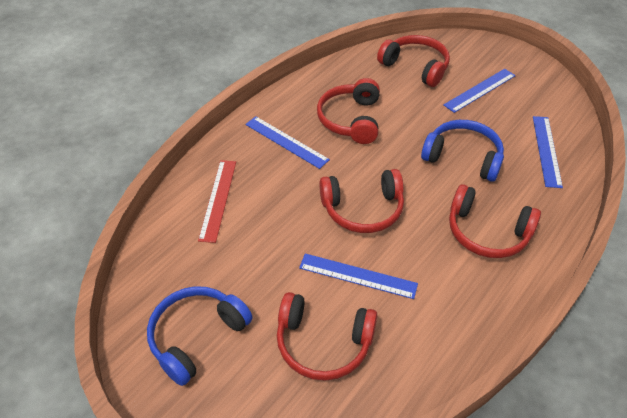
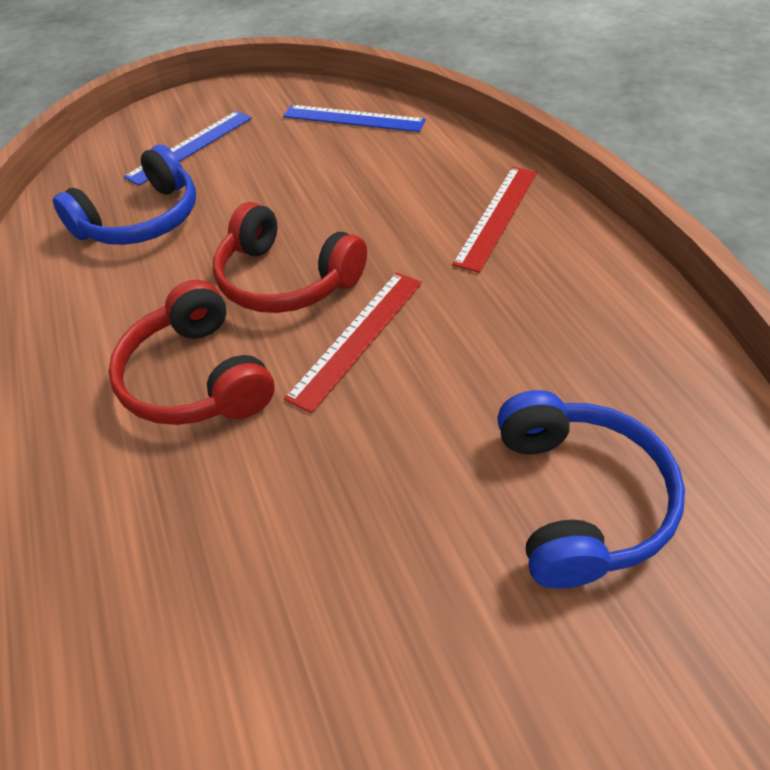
blue ruler: [245,116,330,169] [299,253,418,299] [444,69,516,113] [533,116,563,188] = 4 -> [124,111,252,186] [283,105,426,132] = 2
red headphones: [277,292,377,381] [317,78,380,144] [319,169,404,233] [377,35,450,87] [449,184,541,258] = 5 -> [108,280,274,425] [213,202,367,313] = 2
red ruler: [198,160,236,243] = 1 -> [284,272,422,413] [452,167,537,273] = 2

